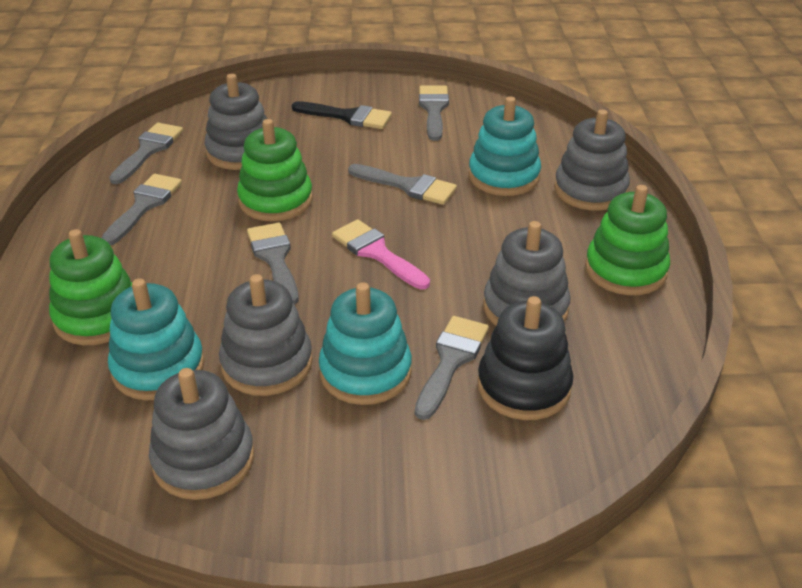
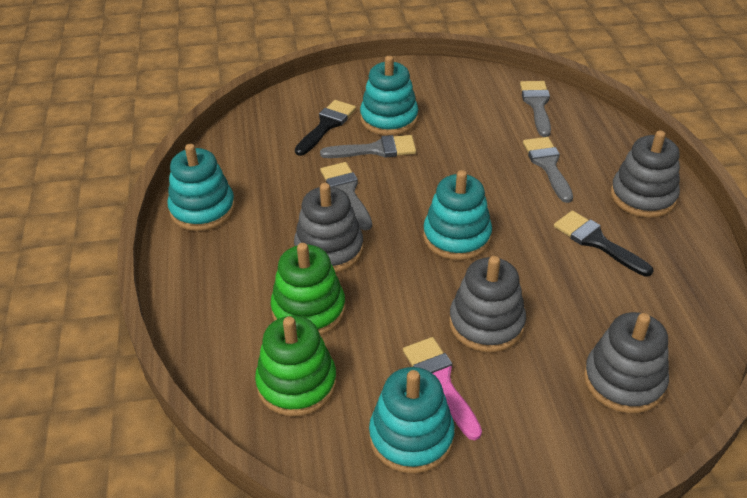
black brush: [291,101,392,129] = 1 -> [295,100,356,156] [554,210,653,277] = 2
black stacking toy: [477,296,574,420] = 1 -> none = 0
green stacking toy: [49,229,132,345] [237,119,313,221] [585,185,670,295] = 3 -> [255,316,337,416] [271,243,345,336] = 2
grey brush: [101,174,182,245] [109,123,183,184] [247,222,299,305] [348,164,457,205] [415,316,489,420] [419,85,449,141] = 6 -> [320,135,416,158] [320,162,372,230] [520,81,551,137] [523,137,573,203] = 4
grey stacking toy: [149,368,254,500] [205,74,267,170] [219,274,313,396] [483,221,571,326] [554,109,630,210] = 5 -> [294,183,363,273] [449,256,526,352] [584,312,669,413] [611,130,680,218] = 4
turquoise stacking toy: [108,278,205,400] [319,282,412,405] [468,97,541,196] = 3 -> [167,144,235,231] [360,56,418,136] [369,367,455,474] [423,170,492,260] = 4

